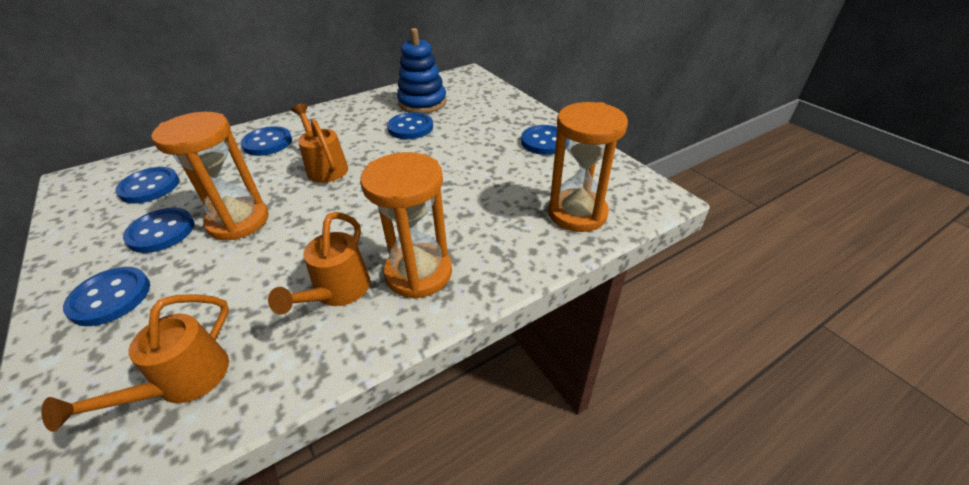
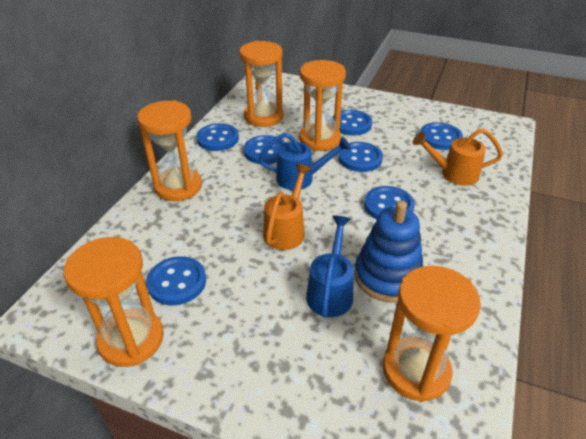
blue button: [63,267,150,326] [115,167,179,203] [123,208,195,253] [241,126,292,156] [387,112,433,139] [521,125,566,155] = 6 -> [146,256,206,306] [196,123,239,151] [243,135,285,164] [333,110,372,135] [338,142,383,172] [364,186,415,220] [420,122,463,150] = 7
blue watering can: none = 0 -> [258,133,351,190] [306,216,354,317] = 2
orange hourglass: [151,112,269,240] [360,152,452,299] [548,102,628,232] = 3 -> [64,237,164,367] [137,100,202,201] [239,41,283,127] [299,60,346,151] [383,266,481,402] = 5
orange watering can: [41,294,229,432] [268,212,370,315] [291,103,348,183] = 3 -> [263,164,312,250] [413,128,503,186] = 2

